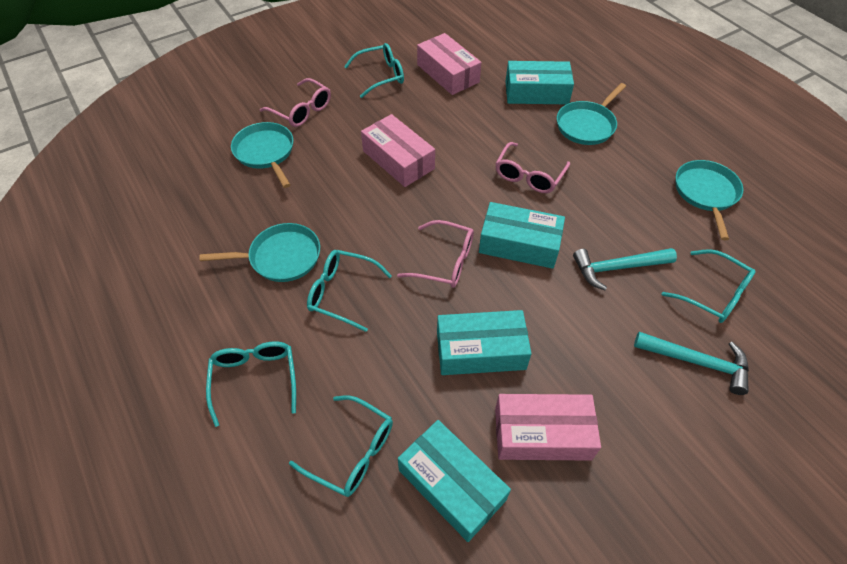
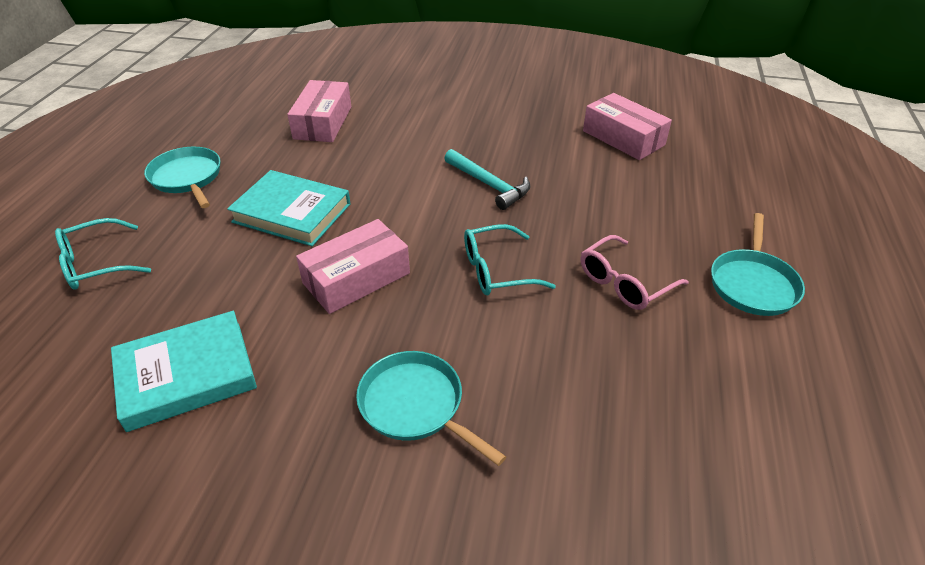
pink glasses: [260,78,331,127] [397,220,474,288] [495,142,570,193] = 3 -> [581,235,689,310] = 1
turquoise book: none = 0 -> [111,311,257,432] [227,170,350,246] = 2
turquoise box: [398,420,511,542] [437,310,532,375] [479,202,565,269] [506,61,574,104] = 4 -> none = 0
turquoise glasses: [206,341,296,427] [289,395,393,497] [307,250,392,332] [344,43,404,98] [662,249,756,323] = 5 -> [55,218,151,289] [464,224,556,295] = 2
turquoise hammer: [573,248,677,290] [634,332,749,395] = 2 -> [444,149,530,210] = 1
turquoise pan: [199,223,320,282] [231,122,293,188] [557,83,626,145] [676,160,744,240] = 4 -> [144,147,220,208] [356,351,506,466] [711,213,805,316] = 3

